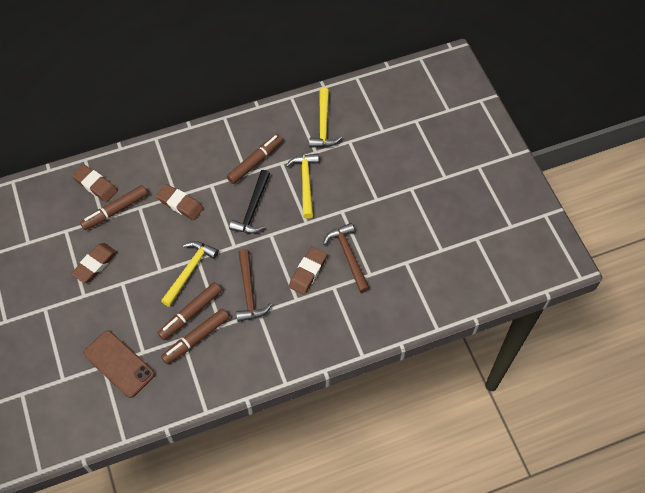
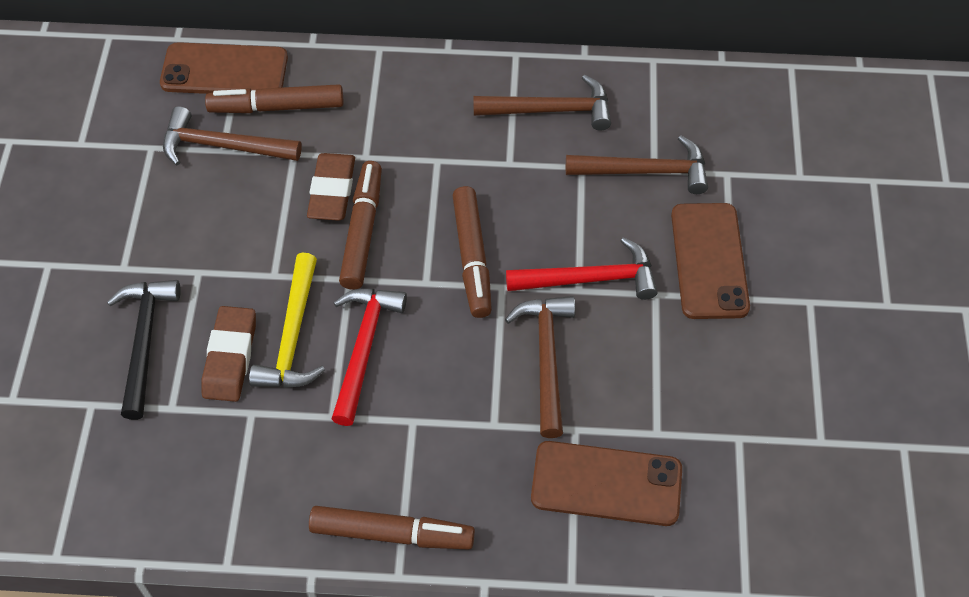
brown eraser: [71,243,117,283] [72,164,118,202] [156,184,204,220] [289,247,327,295] = 4 -> [201,306,256,402] [307,153,355,221] = 2
brown hammer: [236,249,272,322] [323,223,370,293] = 2 -> [163,106,302,165] [473,75,611,131] [505,296,575,438] [566,135,708,194] = 4
brown phone: [83,331,155,398] = 1 -> [160,42,288,94] [531,441,682,526] [671,203,750,319] = 3
red hammer: none = 0 -> [331,289,407,426] [506,237,658,300] = 2
yellow hammer: [161,241,219,307] [286,153,319,218] [309,88,342,148] = 3 -> [249,253,325,388] = 1

